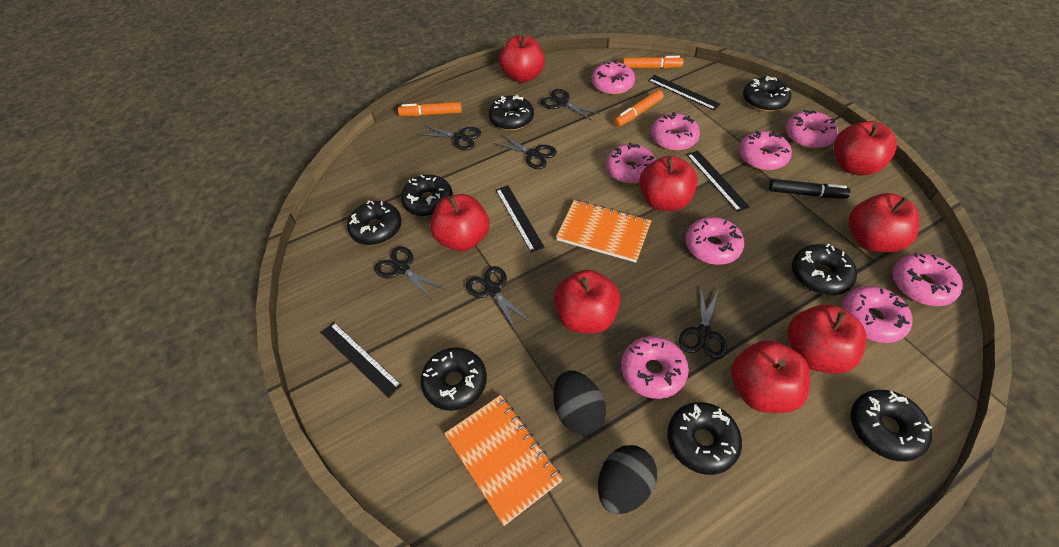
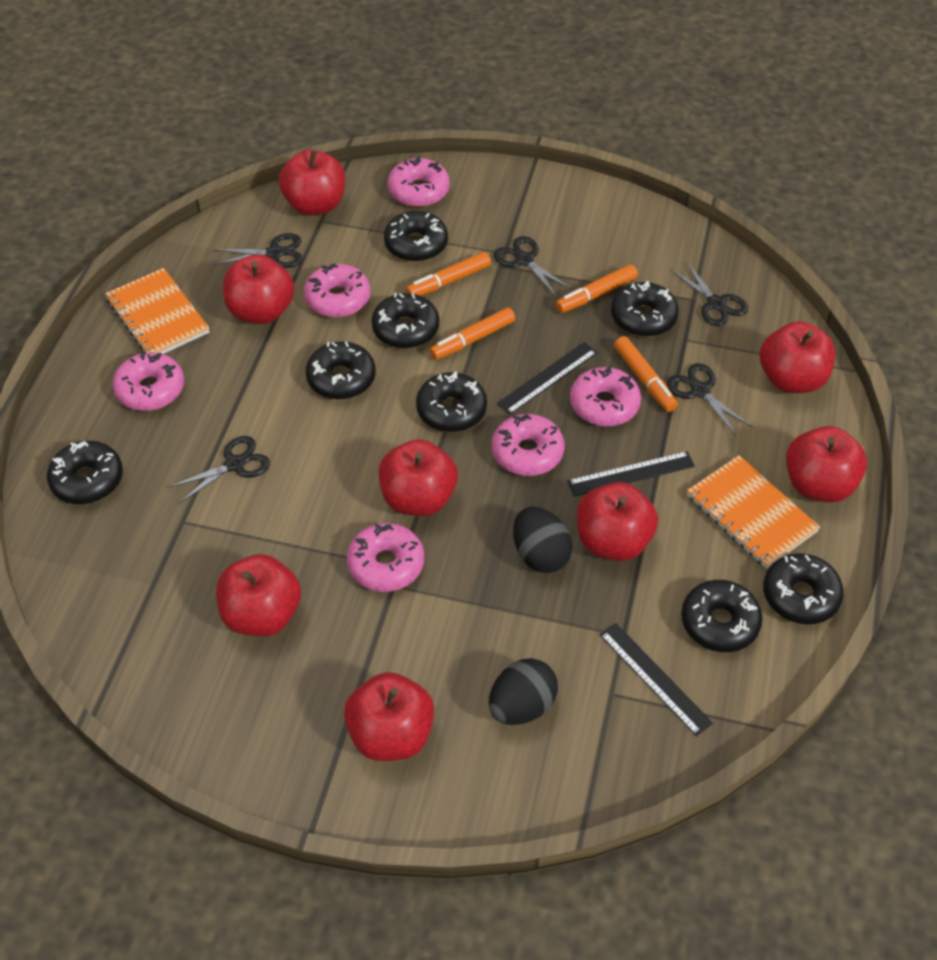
black marker: [769,179,851,199] = 1 -> none = 0
black ruler: [321,322,402,398] [496,185,545,253] [648,75,721,110] [687,151,750,212] = 4 -> [497,342,597,415] [567,451,695,496] [600,623,713,736] = 3
black scissors: [375,247,444,300] [417,125,481,150] [466,266,530,330] [493,134,557,169] [540,89,600,121] [679,285,727,359] = 6 -> [168,436,270,503] [214,233,303,268] [494,236,572,297] [667,363,752,436] [670,261,748,326] = 5
orange marker: [398,102,462,116] [614,90,664,127] [623,56,684,68] = 3 -> [406,252,491,296] [429,307,515,360] [555,264,638,313] [614,336,678,412] = 4
pink donut: [591,61,635,95] [606,143,656,184] [621,336,689,399] [651,112,700,151] [685,217,744,265] [739,131,792,170] [786,110,838,148] [842,286,913,343] [893,253,963,306] = 9 -> [113,352,184,411] [304,263,371,318] [347,523,424,592] [388,156,450,207] [492,414,565,476] [570,366,641,427] = 6

